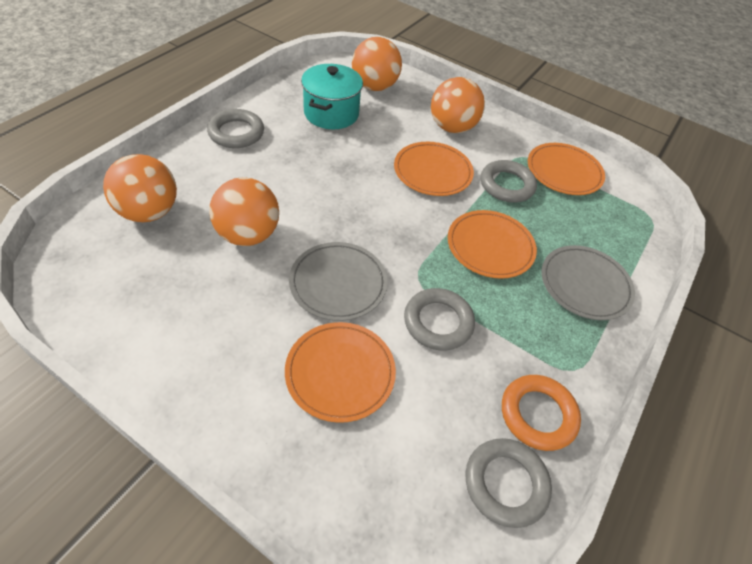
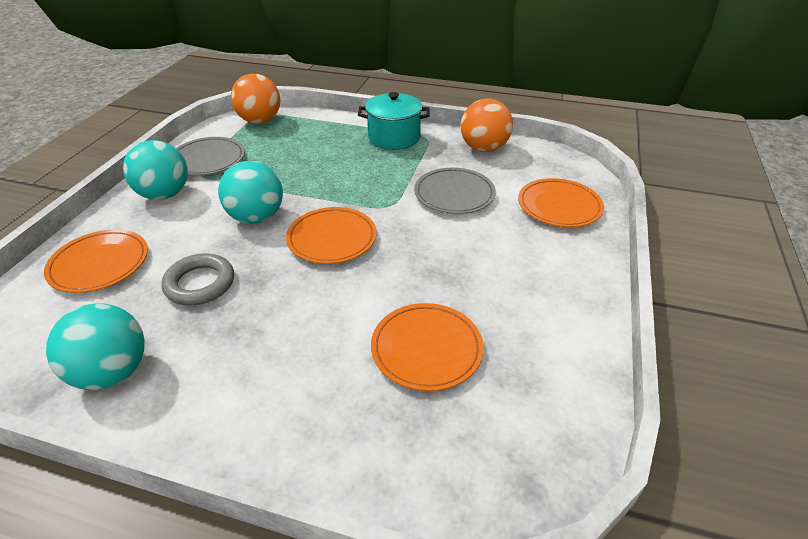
grey ring: [207,109,264,148] [404,288,475,351] [465,438,552,528] [481,160,537,203] = 4 -> [161,253,234,305] = 1
orange ball: [103,154,177,222] [209,177,279,246] [352,37,402,91] [431,77,485,133] = 4 -> [231,73,280,124] [460,98,513,152] = 2
orange ring: [502,375,581,451] = 1 -> none = 0
turquoise ball: none = 0 -> [46,303,145,390] [123,140,188,200] [218,161,283,224] = 3

